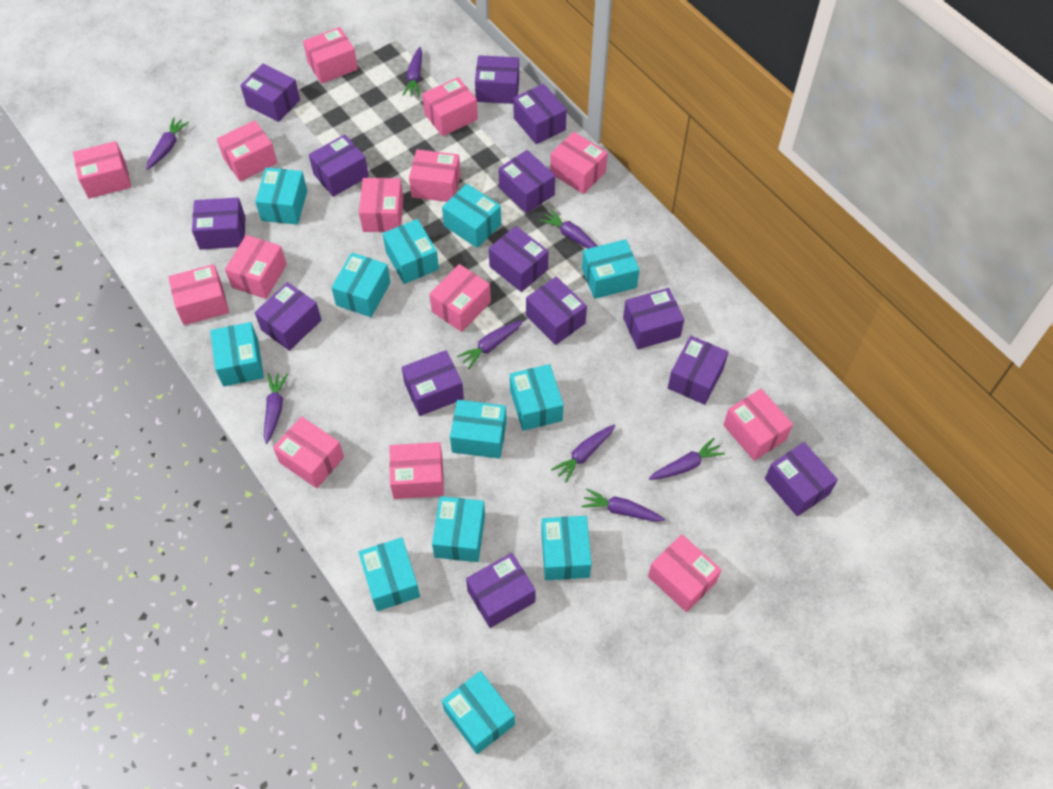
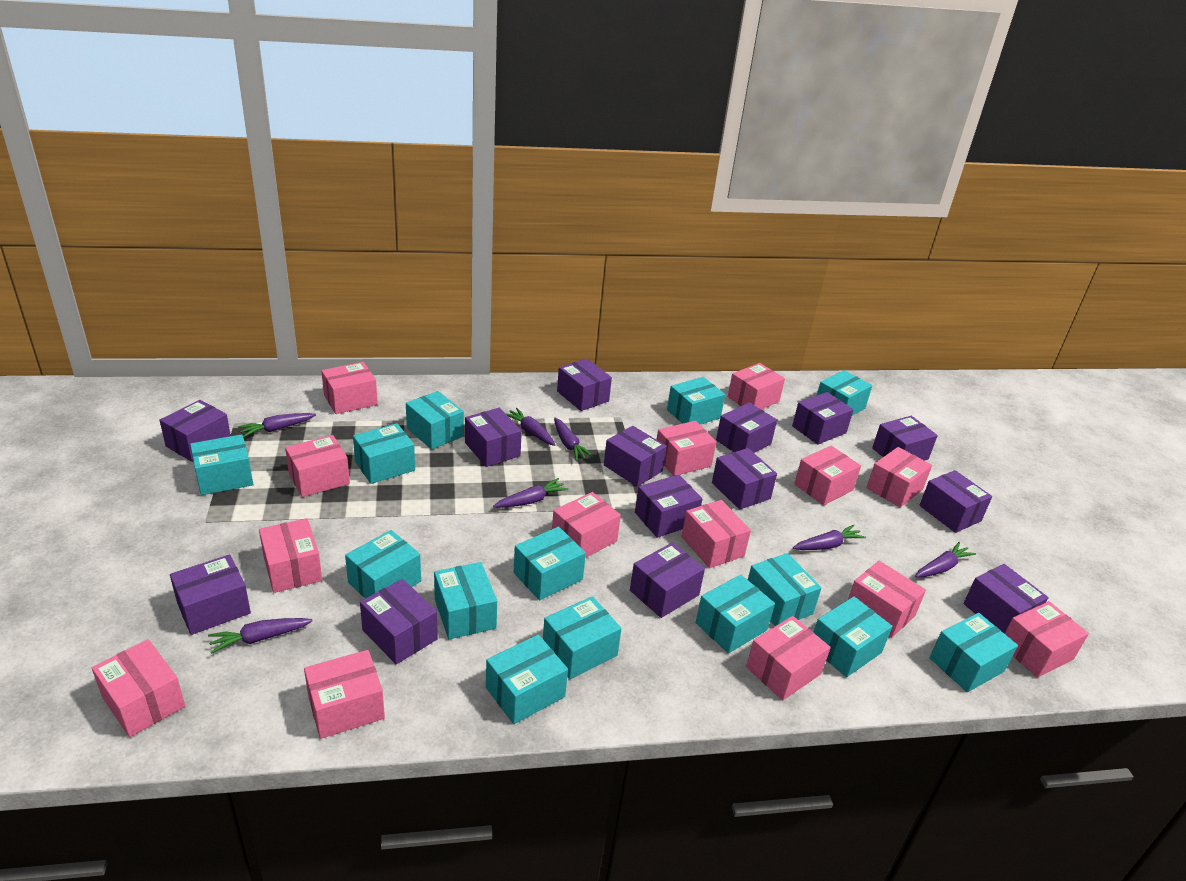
purple carrot: [146,117,189,170] [264,373,288,444] [403,47,422,97] [457,320,523,369] [539,209,597,249] [551,425,615,483] [581,488,665,522] [649,438,725,480] = 8 -> [208,618,313,654] [238,413,316,438] [493,478,569,508] [505,408,556,446] [554,418,594,461] [793,525,866,550] [915,542,976,577] = 7
turquoise box: [210,322,264,387] [255,168,307,225] [331,253,391,317] [358,537,420,611] [382,219,439,284] [432,496,485,562] [442,184,501,248] [442,671,515,754] [450,400,507,459] [510,364,564,431] [541,516,592,580] [582,239,640,299] = 12 -> [190,434,253,495] [345,530,421,599] [353,423,415,484] [406,391,464,450] [434,562,497,639] [486,634,568,724] [514,526,586,600] [543,596,622,679] [667,377,725,424] [696,575,775,653] [748,553,822,626] [814,596,892,677] [817,370,872,415] [929,613,1018,692] = 14

